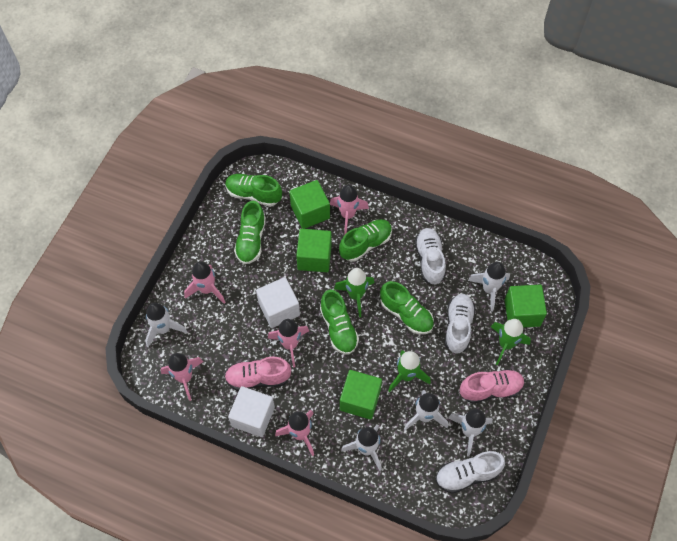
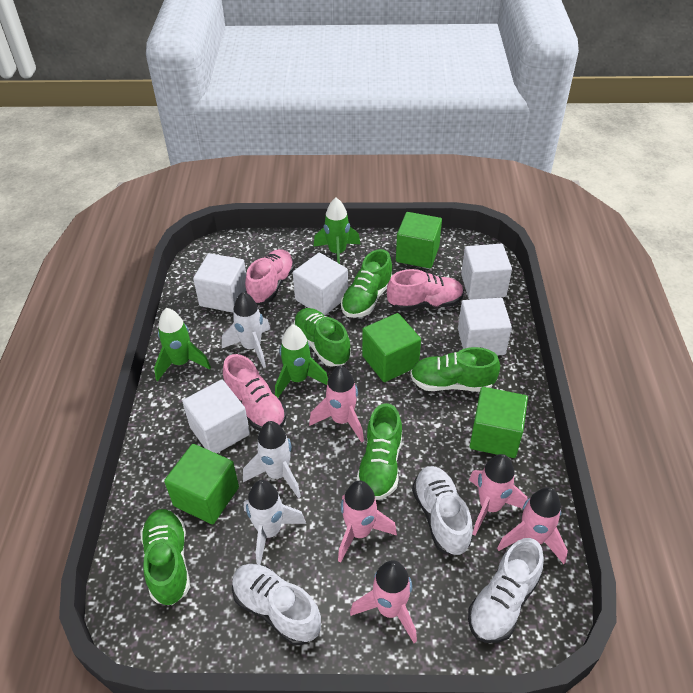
pink shoe: [225,357,291,391] [460,369,525,404] = 2 -> [223,354,286,431] [245,249,295,304] [387,269,464,311] = 3
white cube: [228,386,275,437] [256,277,300,328] = 2 -> [182,380,250,454] [193,253,246,313] [293,252,348,315] [458,298,512,355] [461,244,512,300] = 5
white rocket: [145,303,187,347] [341,425,382,471] [404,390,448,430] [448,409,493,457] [468,262,510,312] = 5 -> [222,292,270,368] [243,421,301,498] [244,480,306,565] = 3

